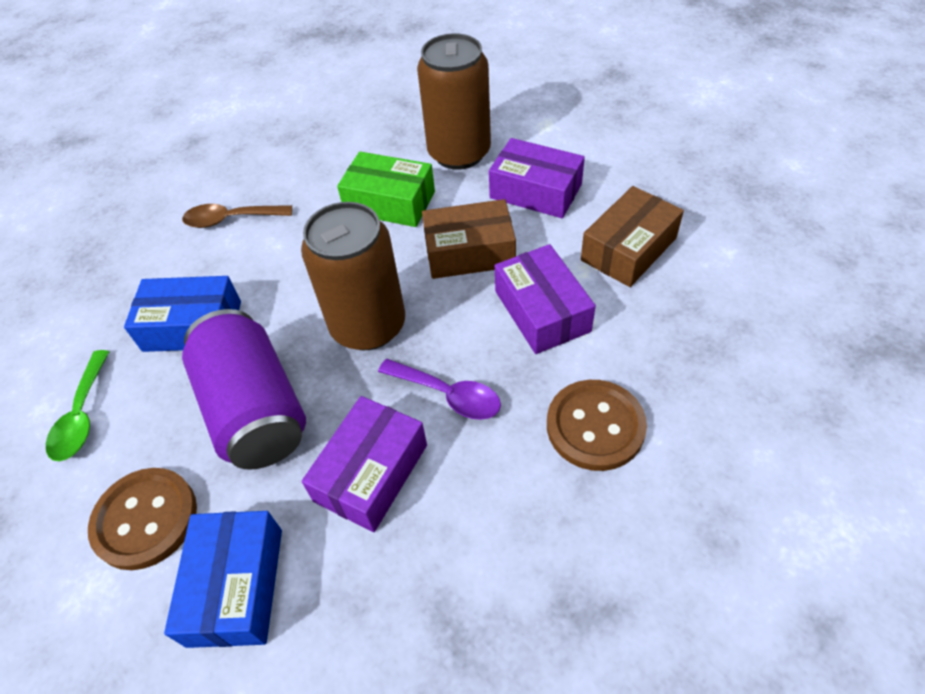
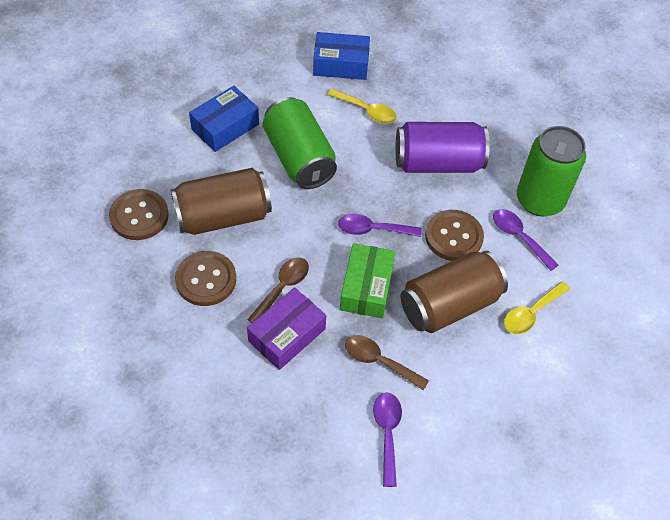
brown box: [422,199,516,279] [581,186,684,287] = 2 -> none = 0
brown button: [88,468,197,570] [547,380,647,471] = 2 -> [109,189,169,240] [175,251,236,306] [425,210,484,261] = 3
brown spoon: [182,204,292,228] = 1 -> [248,258,309,323] [345,335,429,390] = 2
green can: none = 0 -> [263,97,337,189] [517,126,586,216] = 2
green spoon: [46,350,110,461] = 1 -> none = 0
purple box: [302,396,427,532] [489,138,585,218] [495,244,596,354] = 3 -> [247,287,326,370] = 1
purple spoon: [378,359,501,420] = 1 -> [338,214,422,237] [373,393,402,487] [493,209,558,271] = 3
yellow spoon: none = 0 -> [327,89,397,124] [504,281,570,334] = 2

